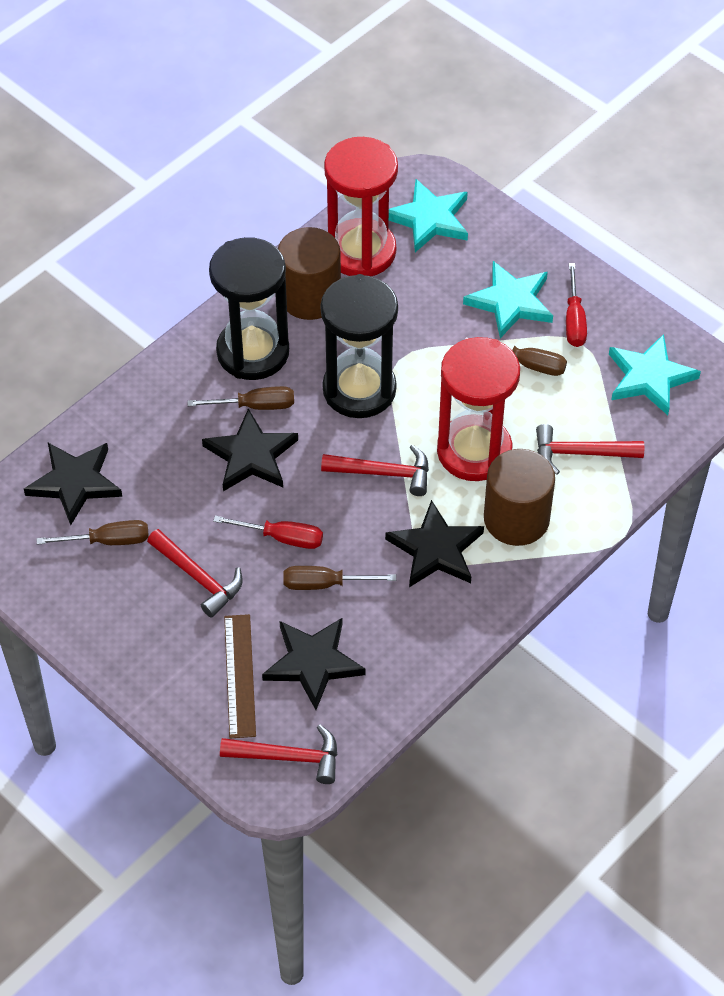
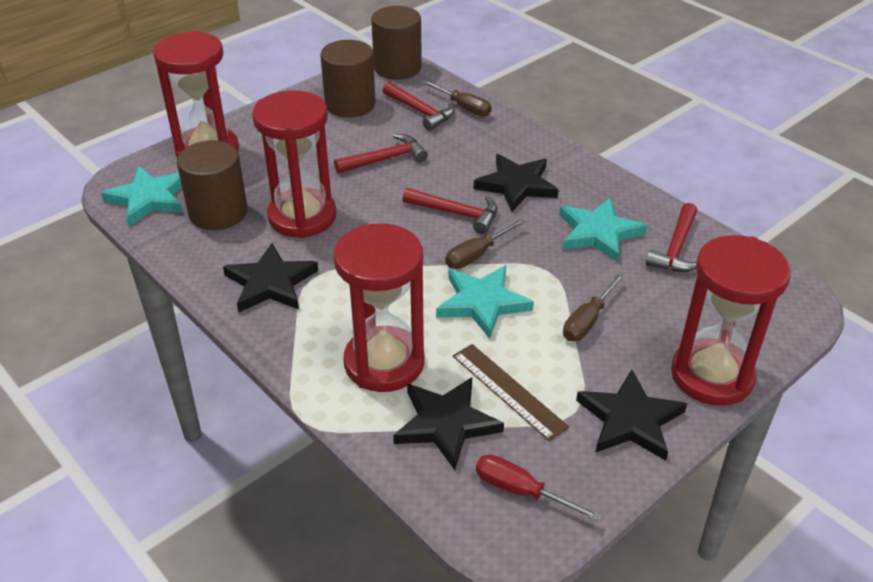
black hourglass: [209,237,289,380] [321,274,398,418] = 2 -> none = 0
brown cylinder: [278,227,341,320] [484,449,555,546] = 2 -> [177,140,248,230] [320,40,376,118] [371,6,422,79] = 3
brown screwdriver: [36,520,149,545] [187,386,294,410] [283,566,396,590] [466,337,567,376] = 4 -> [423,80,492,117] [445,218,526,269] [563,273,625,341] = 3
red hourglass: [324,137,398,276] [437,337,520,481] = 2 -> [153,31,239,158] [252,90,337,238] [334,223,425,392] [671,235,791,406] = 4
red screwdriver: [213,516,323,549] [566,263,587,347] = 2 -> [476,454,601,521] = 1

